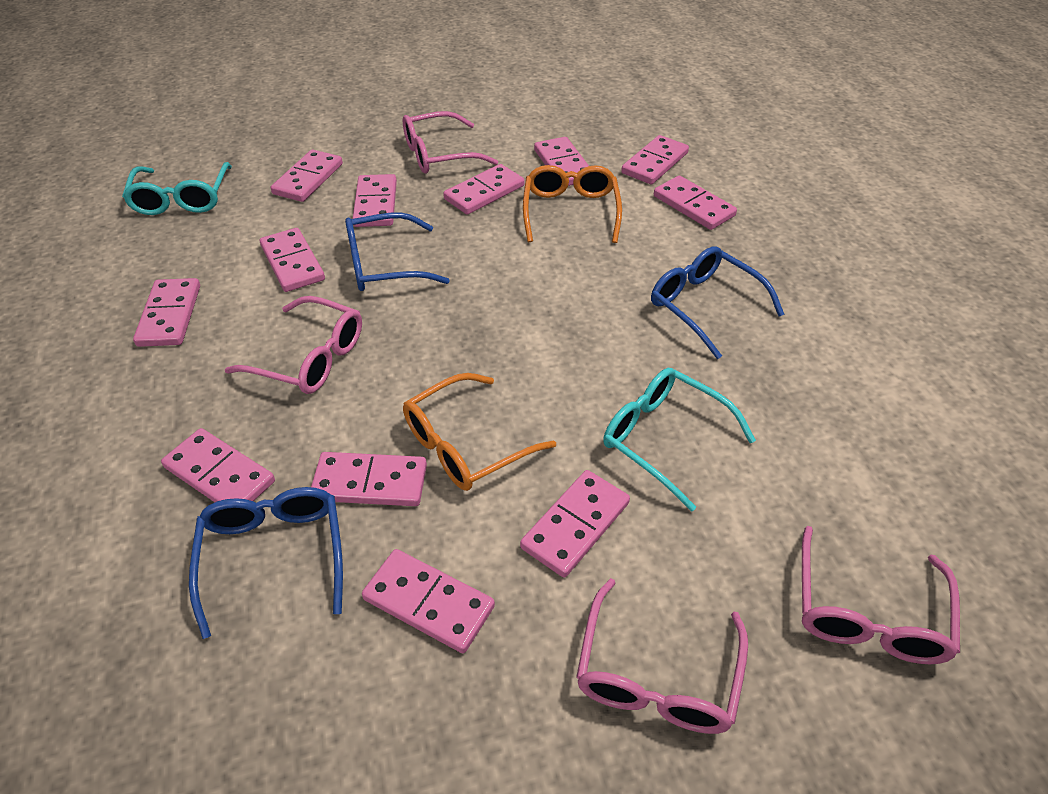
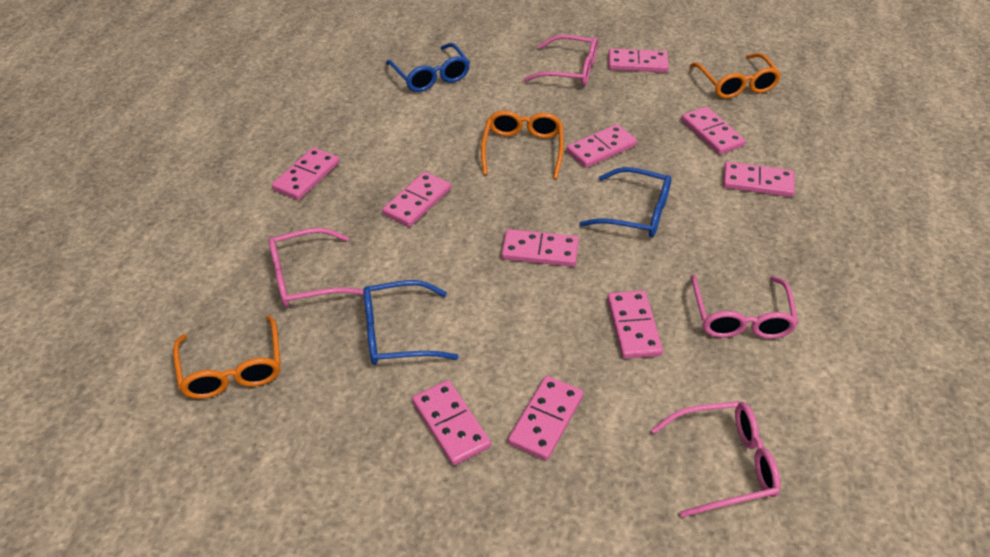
orange glasses: [403,373,556,491] [523,165,622,243] = 2 -> [173,315,281,399] [481,111,564,179] [690,53,781,99] = 3
pink domino: [133,278,200,347] [161,428,275,502] [260,228,325,292] [271,149,343,202] [311,452,427,506] [353,174,397,227] [362,549,495,653] [443,164,524,215] [520,470,630,578] [534,137,589,186] [621,135,689,184] [654,175,737,230] = 12 -> [272,147,340,200] [382,172,451,227] [412,380,491,465] [501,229,579,267] [508,376,584,461] [567,124,637,168] [607,290,663,359] [609,48,669,72] [681,107,746,155] [723,162,795,197] = 10
turquoise glasses: [122,162,232,215] [603,368,756,512] = 2 -> none = 0

